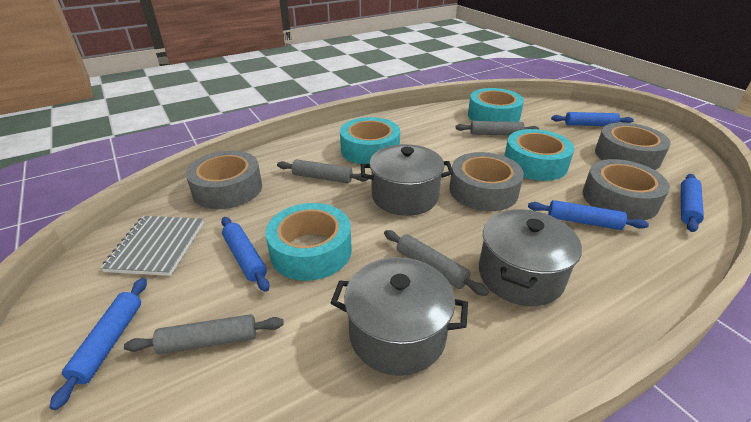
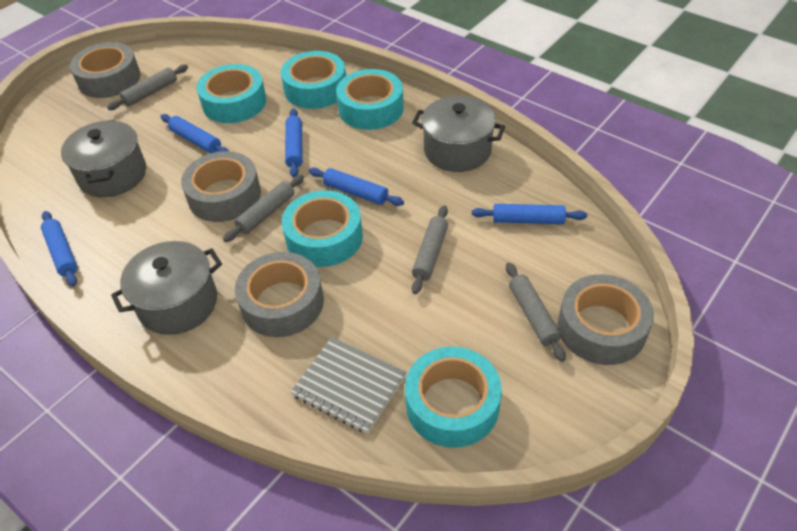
turquoise tape: [265,203,352,281] [340,117,400,164] [468,88,524,122] [504,129,574,181] = 4 -> [197,64,266,123] [281,51,346,109] [282,190,363,267] [336,69,404,130] [405,346,502,448] = 5

